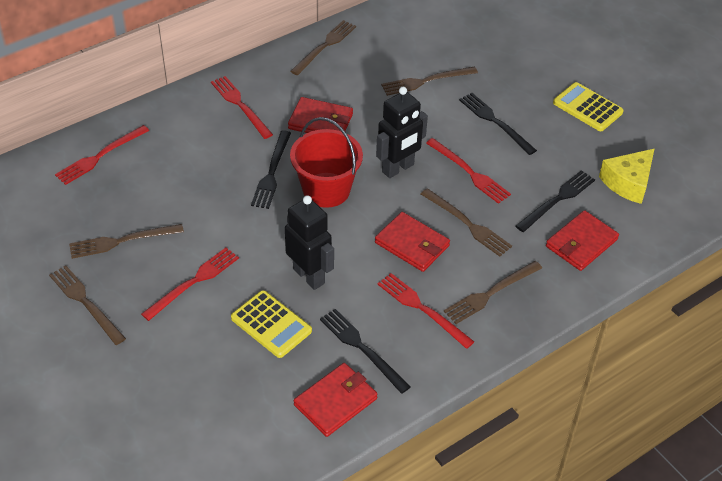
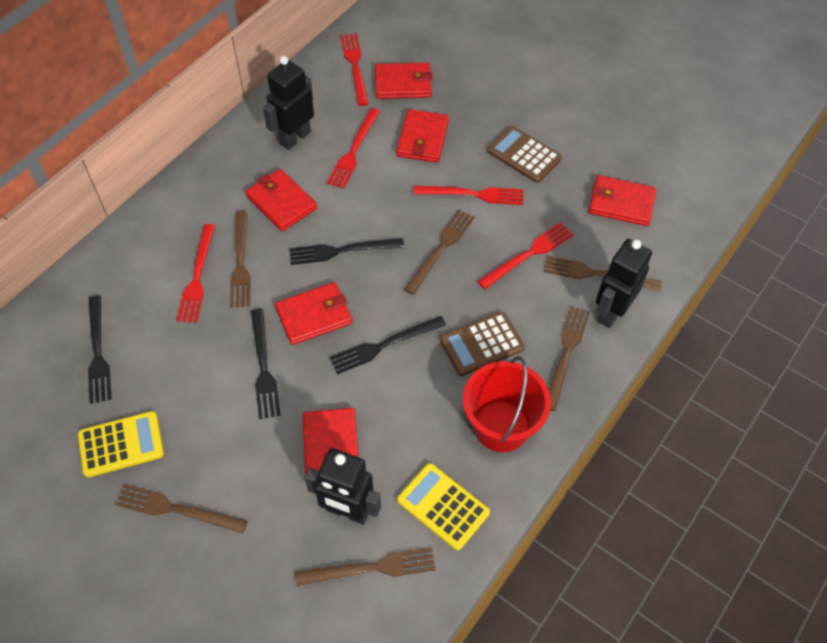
black robot: [285,195,334,290] [376,87,428,178] = 2 -> [263,56,314,150] [305,448,381,525] [596,239,652,328] = 3
brown calculator: none = 0 -> [440,312,524,376] [487,126,562,183] = 2
red wallet: [288,97,353,133] [294,363,378,437] [375,212,450,272] [546,210,619,271] = 4 -> [245,169,317,231] [275,282,353,345] [303,408,359,475] [375,63,433,99] [396,109,449,163] [589,175,656,226] = 6
yellow cheese: [599,149,654,204] = 1 -> none = 0

